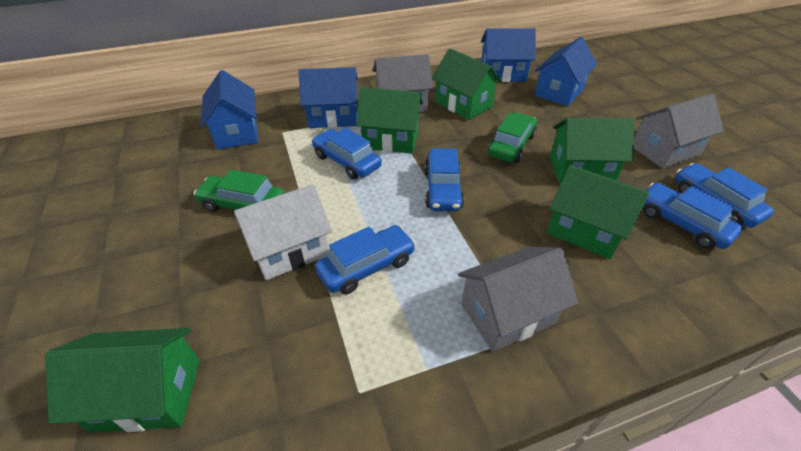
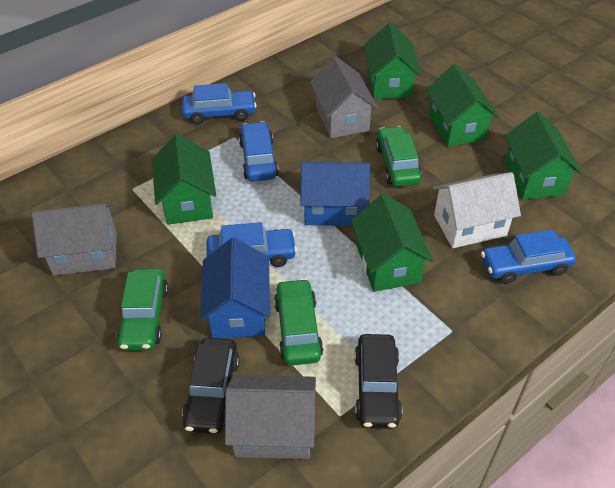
black car: none = 0 -> [182,338,240,434] [354,334,403,429] = 2
blue car: [312,128,382,179] [315,225,416,294] [424,148,464,211] [643,183,743,249] [675,163,774,228] = 5 -> [182,83,257,124] [206,222,297,267] [239,121,279,182] [481,230,576,284] = 4
blue house: [201,70,258,149] [298,67,358,128] [481,28,536,82] [535,37,597,106] = 4 -> [200,238,270,338] [300,162,370,226] = 2
green car: [194,170,285,212] [488,112,537,163] = 2 -> [117,269,169,351] [274,278,323,365] [376,126,422,187] = 3

